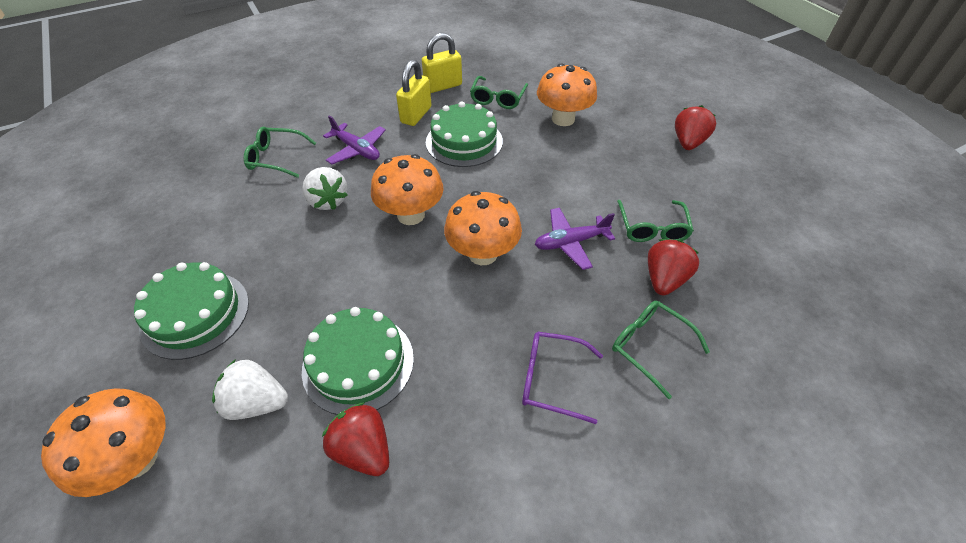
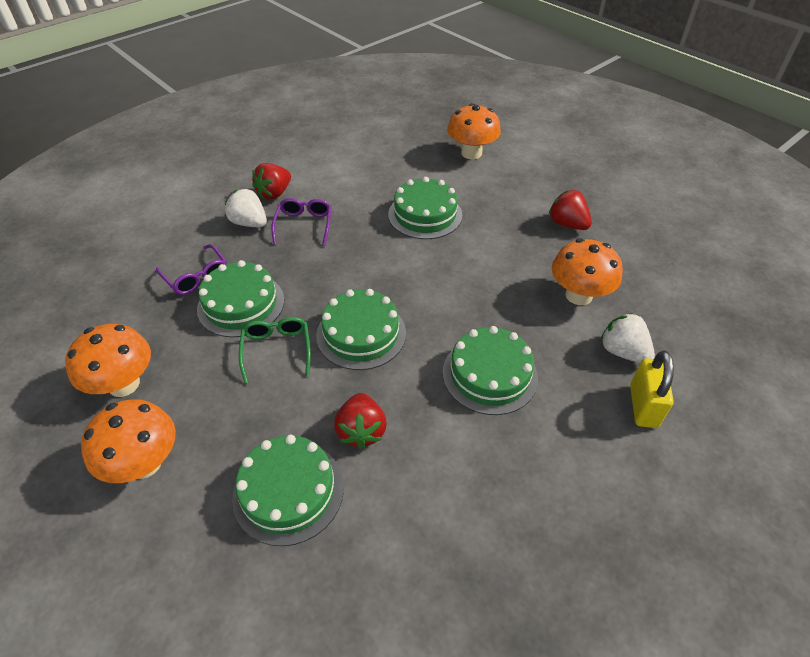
green cake: [134,262,249,360] [302,307,414,415] [426,101,503,167] = 3 -> [197,260,284,337] [232,435,344,546] [316,289,406,370] [388,177,462,239] [443,326,538,415] = 5
green glasses: [244,127,316,178] [470,76,528,109] [612,301,710,399] [617,200,694,242] = 4 -> [239,317,311,383] = 1
purple glasses: [522,332,603,424] = 1 -> [156,244,227,295] [271,198,332,246] = 2
purple plane: [323,115,386,164] [535,208,615,270] = 2 -> none = 0
yellow padlock: [396,59,432,126] [422,33,462,93] = 2 -> [630,350,674,428] = 1

